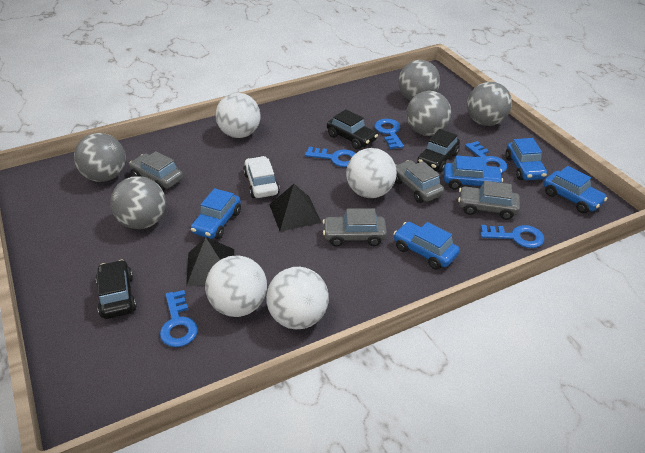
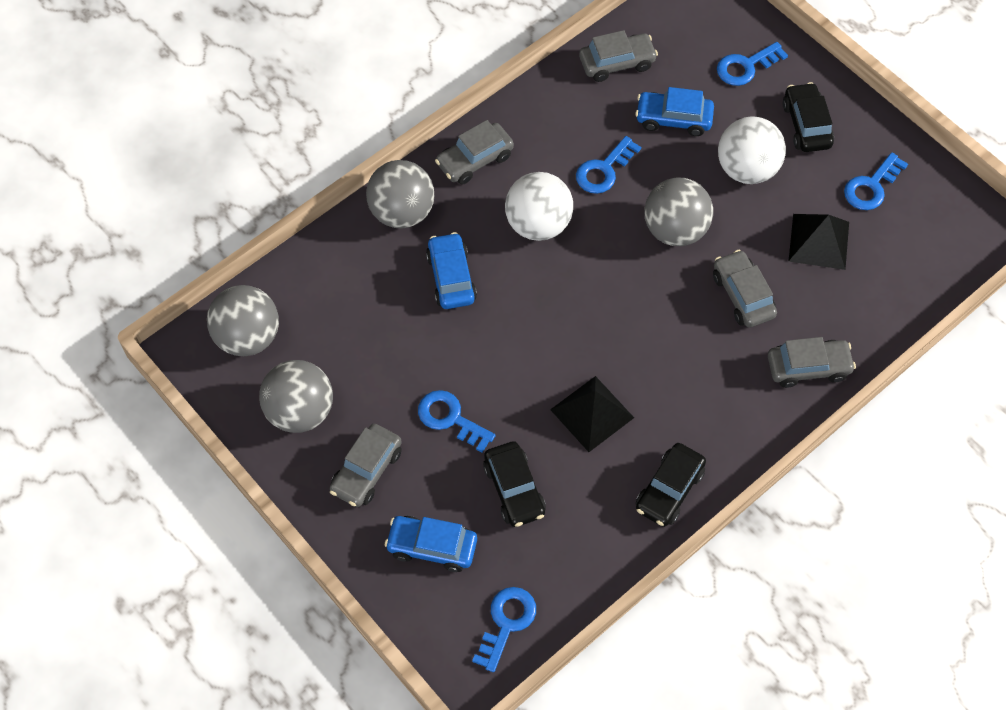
blue car: [191,188,241,239] [393,222,460,270] [444,156,503,190] [505,138,547,180] [543,166,608,213] = 5 -> [385,516,477,572] [426,232,477,309] [635,87,714,136] = 3
grey ball: [74,133,125,182] [111,176,166,229] [398,60,440,101] [406,91,451,136] [467,82,512,126] = 5 -> [207,285,279,356] [259,360,333,433] [366,160,434,229] [644,177,713,246] = 4
grey car: [129,151,183,191] [323,208,387,247] [395,160,444,203] [458,181,520,220] = 4 -> [330,424,402,507] [435,120,514,185] [579,30,658,82] [713,250,777,328] [768,337,856,388] = 5
white ball: [205,255,267,317] [216,93,261,138] [266,267,329,329] [346,148,397,198] = 4 -> [505,172,573,241] [718,116,786,184] = 2
white car: [243,156,280,198] = 1 -> none = 0

